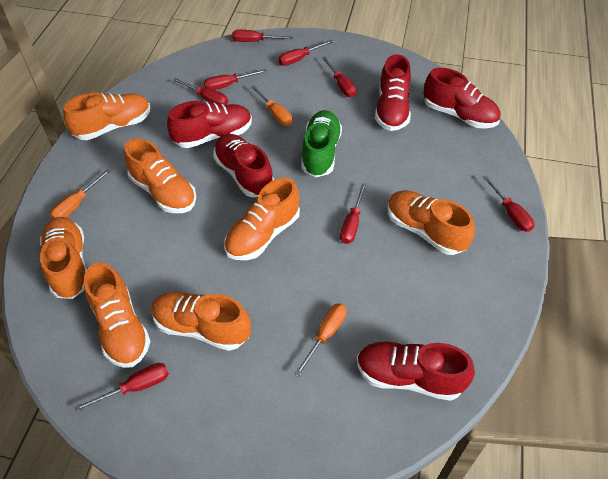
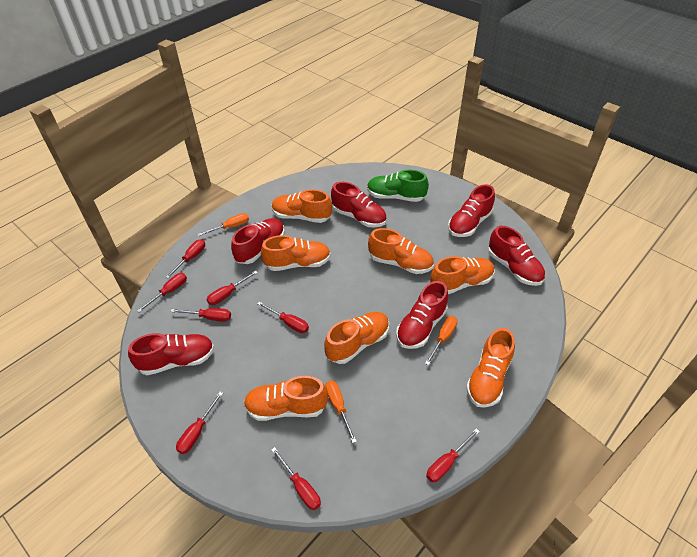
red shoe: [167,101,252,148] [213,134,274,197] [357,341,475,401] [375,54,411,131] [423,68,501,129] = 5 -> [128,333,214,375] [231,218,285,264] [331,182,387,228] [396,281,448,349] [448,184,495,237] [488,226,545,286] = 6

